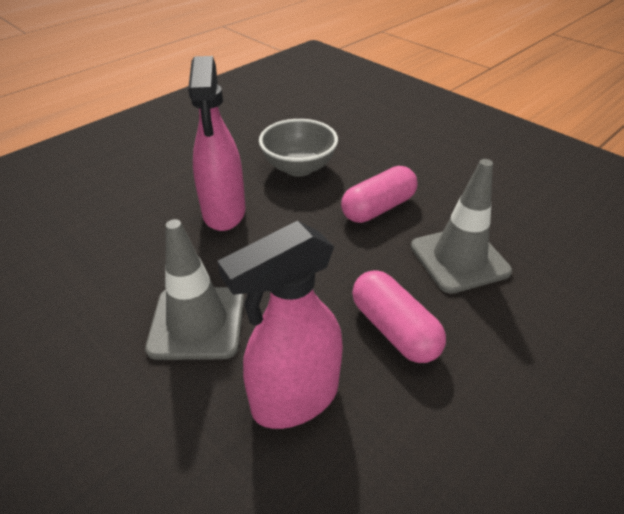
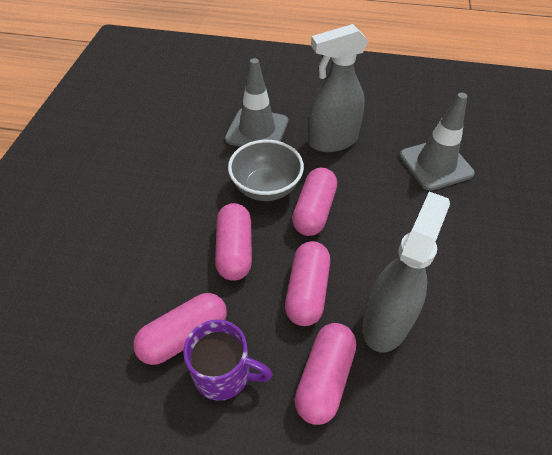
grey spray bottle: none = 0 -> [308,24,368,152] [362,191,450,352] = 2
pink capsule: [341,166,417,223] [352,270,446,363] = 2 -> [133,293,227,365] [215,203,252,281] [285,241,330,326] [292,168,337,236] [295,323,356,425] = 5
pink spray bottle: [188,56,246,231] [217,220,343,429] = 2 -> none = 0
purple mug: none = 0 -> [183,319,273,401] = 1

